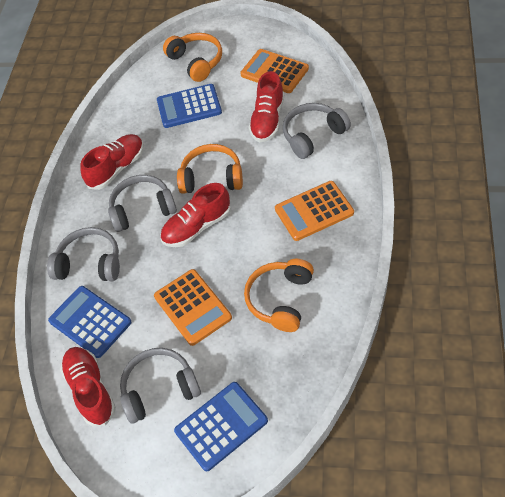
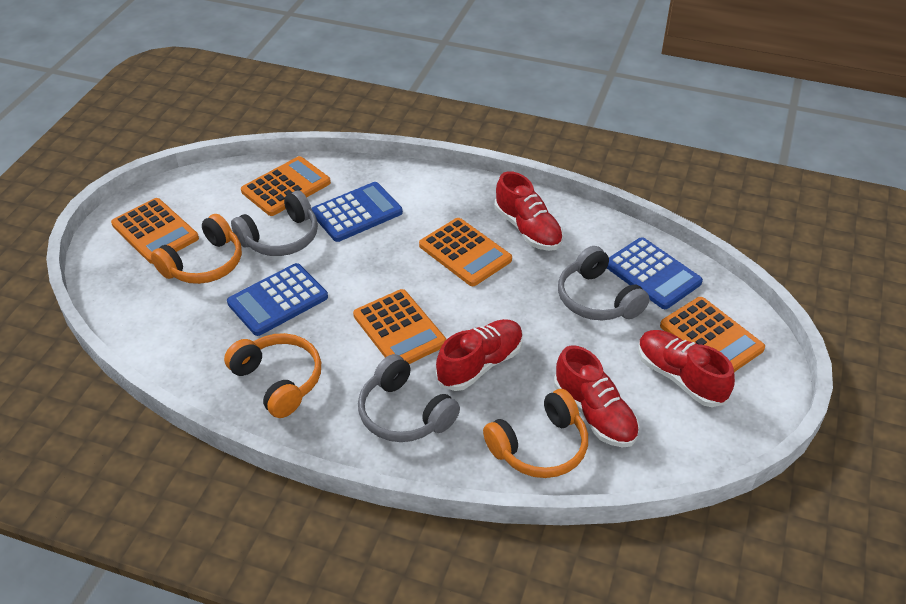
grey headphones: [47,227,120,282] [108,175,177,232] [120,348,201,423] [283,103,351,159] = 4 -> [231,191,318,256] [358,354,460,442] [558,246,650,320] = 3
orange calculator: [154,269,232,346] [240,49,309,93] [275,181,354,241] = 3 -> [111,198,199,264] [241,156,331,216] [353,289,447,364] [419,218,512,286] [660,297,765,372] = 5

